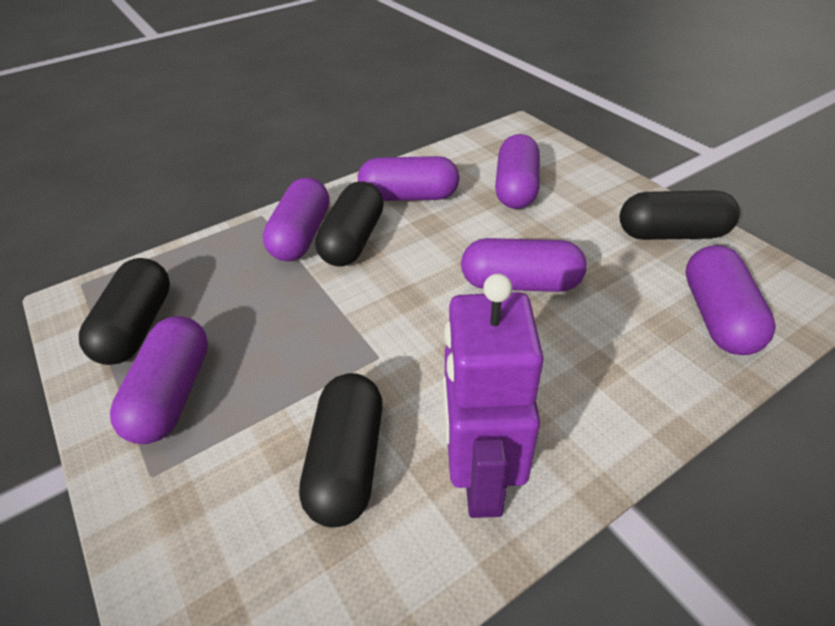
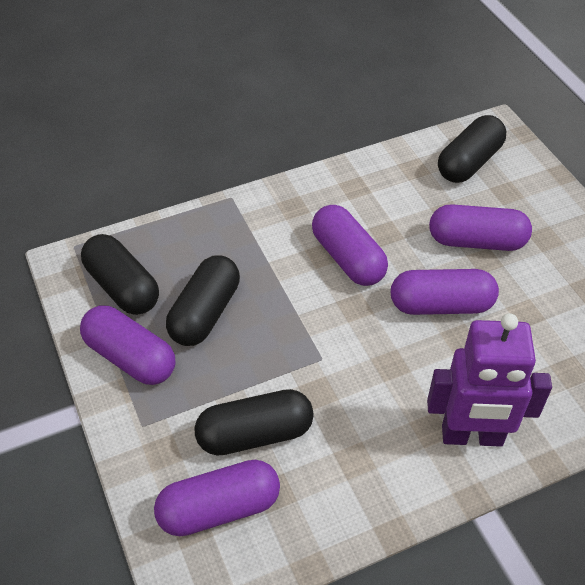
purple capsule: [110,316,208,444] [263,177,330,261] [358,156,460,201] [461,238,587,292] [495,134,540,209] [685,245,776,355] = 6 -> [80,306,175,385] [154,460,280,536] [312,205,388,286] [391,269,499,315] [429,204,532,251] = 5

